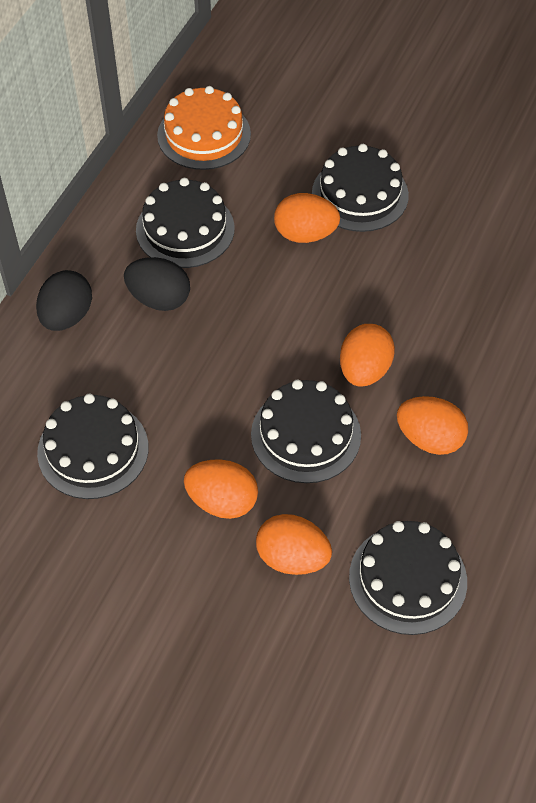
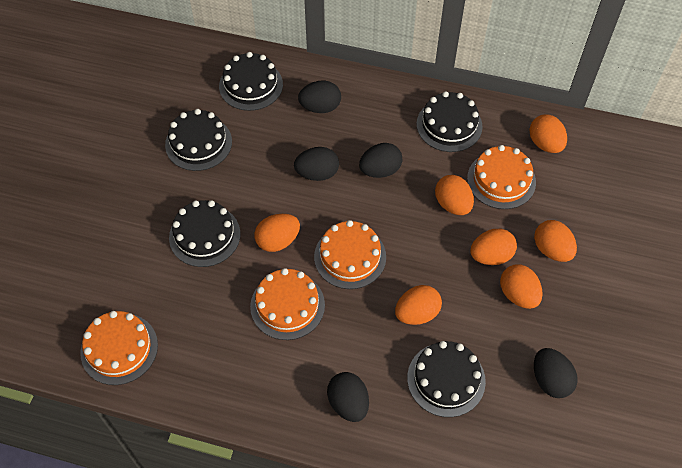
black egg: [36,270,92,331] [124,257,190,311] = 2 -> [294,147,339,181] [298,80,341,113] [327,372,369,422] [359,143,402,178] [534,348,578,398] = 5
orange cake: [157,86,251,170] = 1 -> [80,311,158,385] [250,268,325,340] [314,220,386,289] [467,145,536,209] = 4
orange egg: [184,459,258,519] [256,514,332,575] [274,193,340,243] [340,324,395,387] [397,396,468,455] = 5 -> [255,214,300,252] [395,285,442,325] [435,175,474,215] [470,229,517,265] [500,264,543,309] [529,114,567,153] [534,220,577,262] = 7

